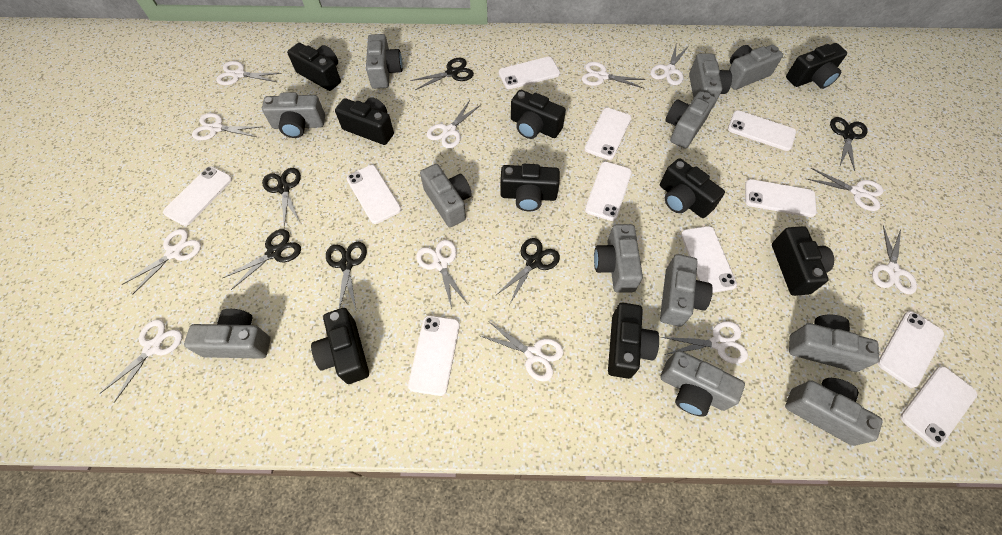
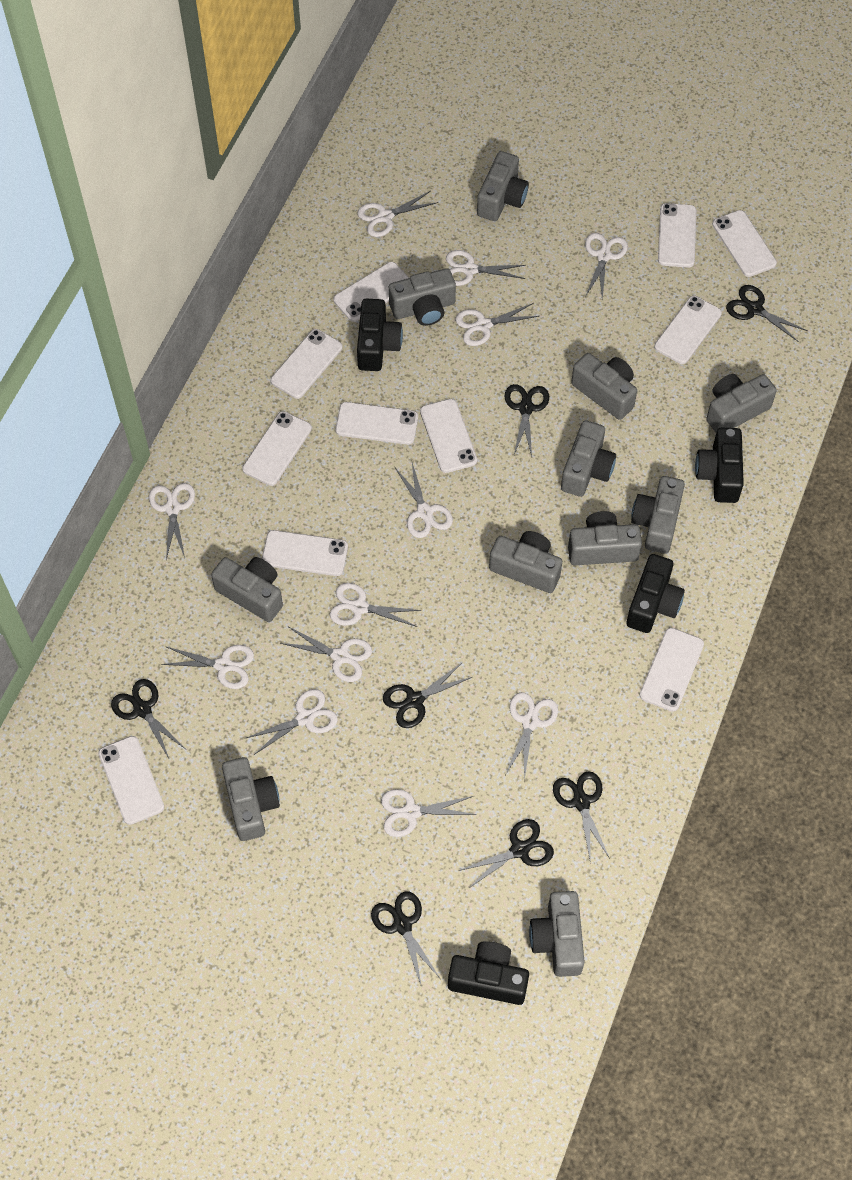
black camera: [287,43,341,91] [311,308,369,384] [335,97,394,145] [500,164,560,211] [511,90,566,139] [608,303,659,379] [660,158,725,218] [772,226,834,296] [786,43,847,89] = 9 -> [357,299,403,371] [448,941,529,1005] [627,554,685,633] [695,427,744,503] = 4
black scissors: [223,229,301,290] [262,168,301,227] [326,242,367,309] [410,58,474,90] [496,238,560,305] [830,117,868,171] = 6 -> [111,679,185,758] [371,891,440,987] [383,662,472,728] [458,819,554,889] [504,384,549,457] [553,771,610,864] [726,285,808,342] = 7
grey camera: [184,309,271,359] [262,92,325,138] [366,34,403,89] [420,164,472,227] [594,224,643,293] [660,254,713,326] [660,350,745,417] [665,91,716,148] [689,53,732,107] [729,45,783,90] [785,378,883,446] [789,315,879,372] = 12 -> [211,557,283,622] [222,757,280,841] [389,268,456,326] [477,151,529,221] [489,531,562,593] [529,891,585,977] [561,420,616,497] [568,511,642,565] [571,353,637,420] [631,476,685,554] [706,374,777,432] = 11

